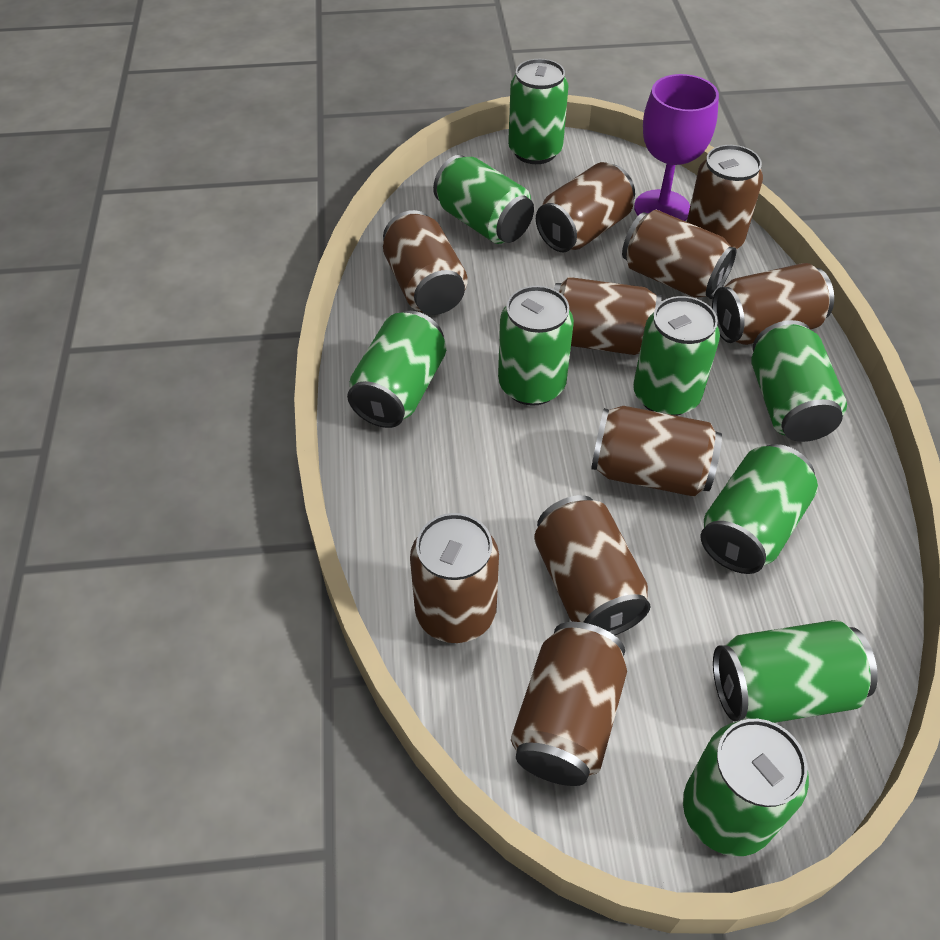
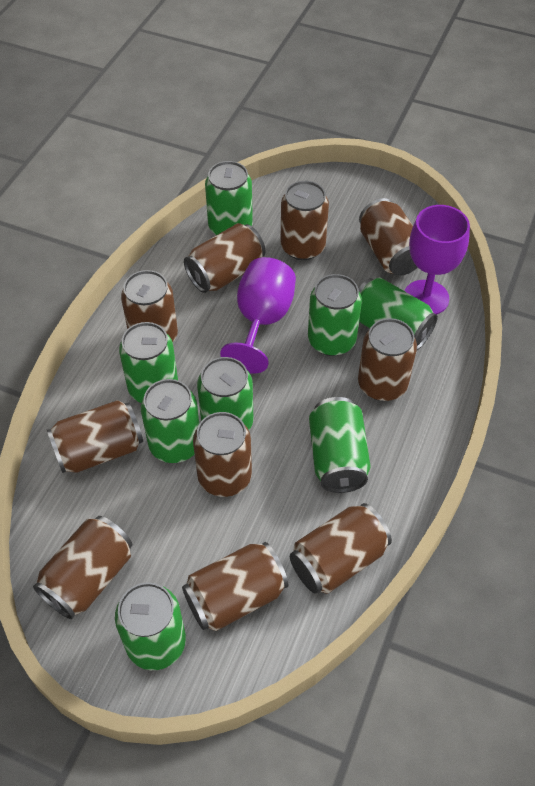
green can: [347,311,446,428] [433,155,534,244] [498,286,574,406] [508,59,569,164] [633,296,720,416] [683,719,809,856] [701,444,818,574] [713,620,878,723] [751,320,847,442] = 9 -> [115,582,186,670] [119,322,178,403] [141,379,199,463] [197,357,254,430] [205,161,253,235] [308,274,362,356] [309,397,371,493] [359,277,438,350] = 8
purple goblet: [634,74,719,221] = 1 -> [220,257,296,374] [404,205,470,314] = 2

